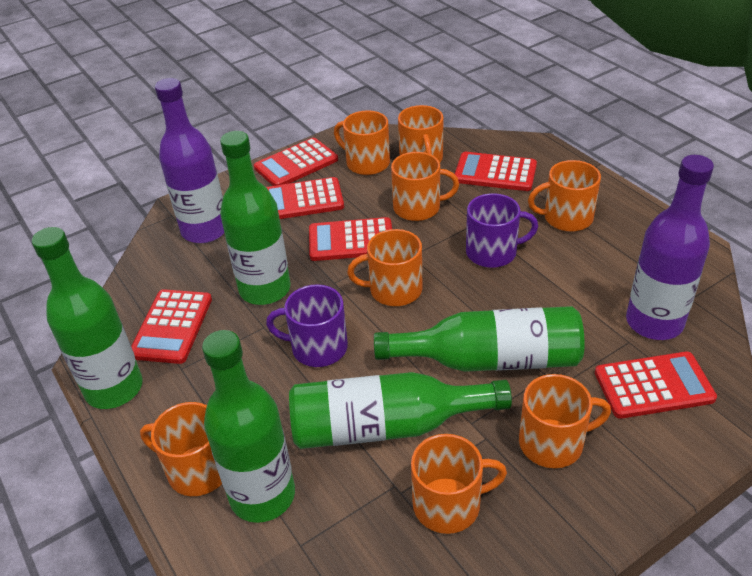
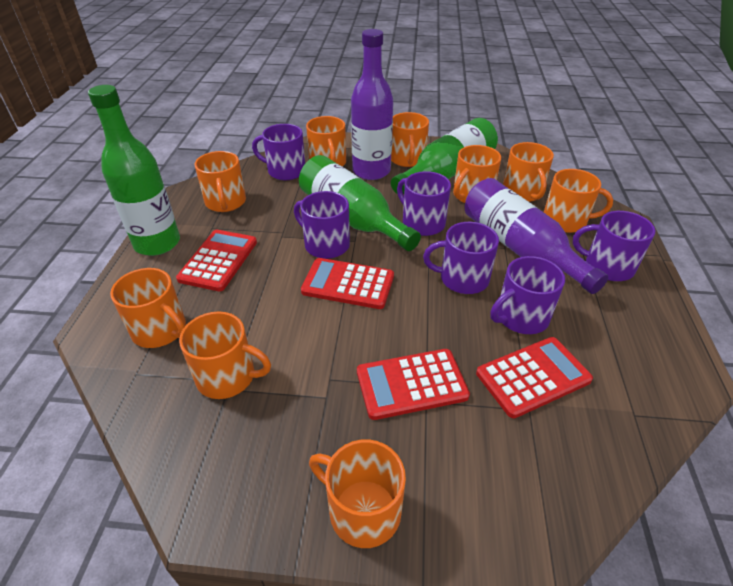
green bottle: [32,227,143,409] [202,330,295,523] [220,131,291,305] [289,372,512,449] [374,306,585,372] = 5 -> [88,85,180,256] [299,155,421,251] [391,118,498,194] = 3
orange mug: [140,402,222,496] [334,110,390,175] [347,229,422,306] [391,152,459,221] [398,105,443,162] [411,434,507,534] [519,374,611,468] [528,160,601,232] = 8 -> [110,268,186,348] [179,311,271,399] [194,151,246,212] [306,116,346,167] [309,439,406,548] [391,112,429,167] [453,145,501,203] [503,142,554,202] [544,169,613,233] = 9
purple mug: [266,284,348,367] [466,193,538,268] = 2 -> [252,124,305,180] [294,191,350,259] [397,171,451,236] [423,222,499,294] [490,256,565,334] [573,211,656,281] = 6
red calculator: [131,289,212,364] [254,138,338,186] [266,177,344,219] [309,217,392,261] [455,152,537,191] [595,352,717,419] = 6 -> [176,230,257,291] [301,258,394,309] [357,349,470,420] [476,337,593,418] = 4

